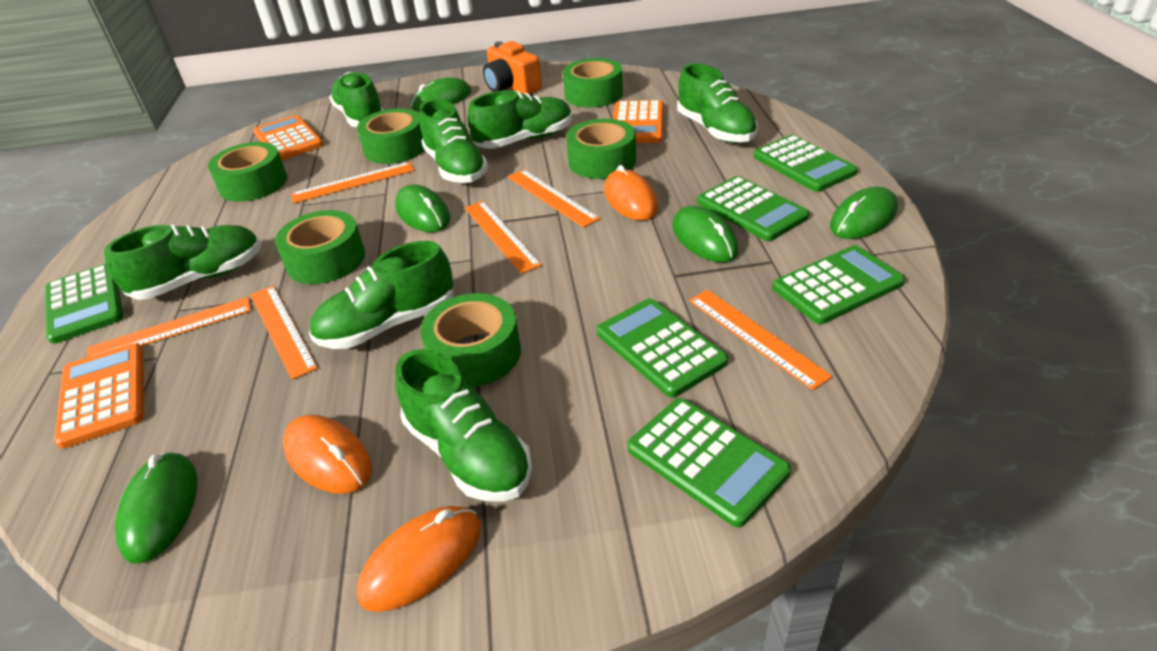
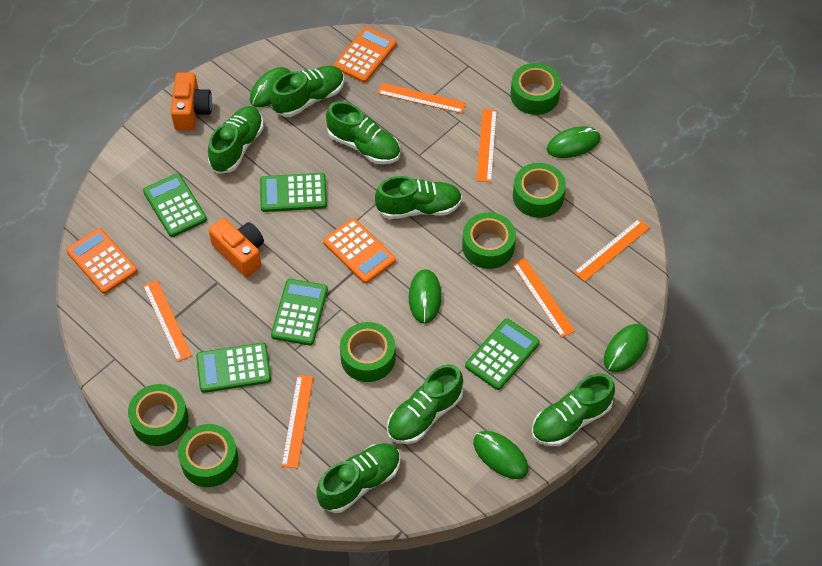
green calculator: [45,264,123,344] [597,298,728,398] [628,398,791,527] [697,176,810,241] [753,135,858,192] [773,245,905,324] = 6 -> [143,173,207,237] [196,343,271,393] [260,173,327,212] [271,279,328,345] [465,318,540,390] = 5
orange camera: [483,41,542,94] = 1 -> [171,72,212,130] [209,218,264,277] = 2
orange mouse: [283,415,372,494] [357,506,481,612] [604,165,658,221] = 3 -> none = 0

